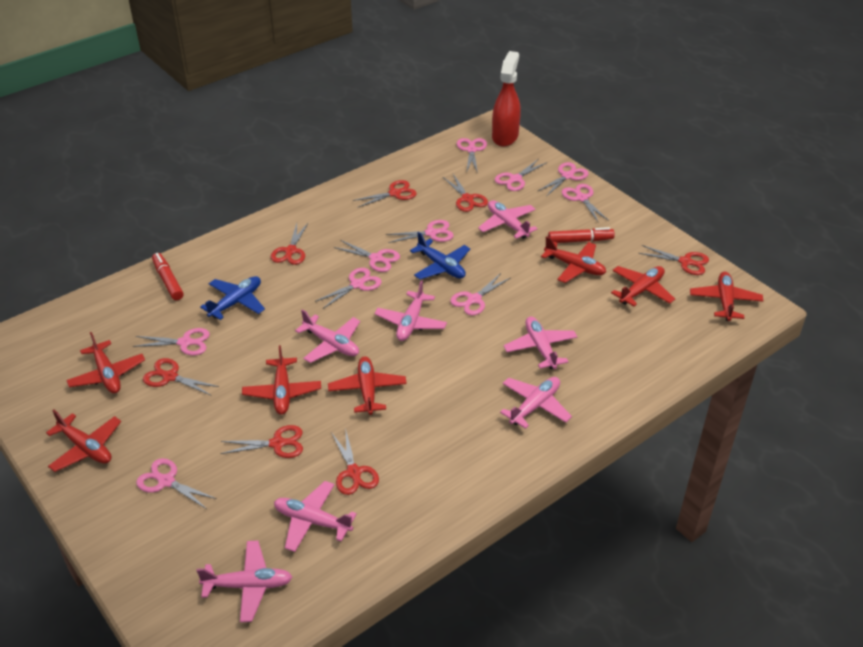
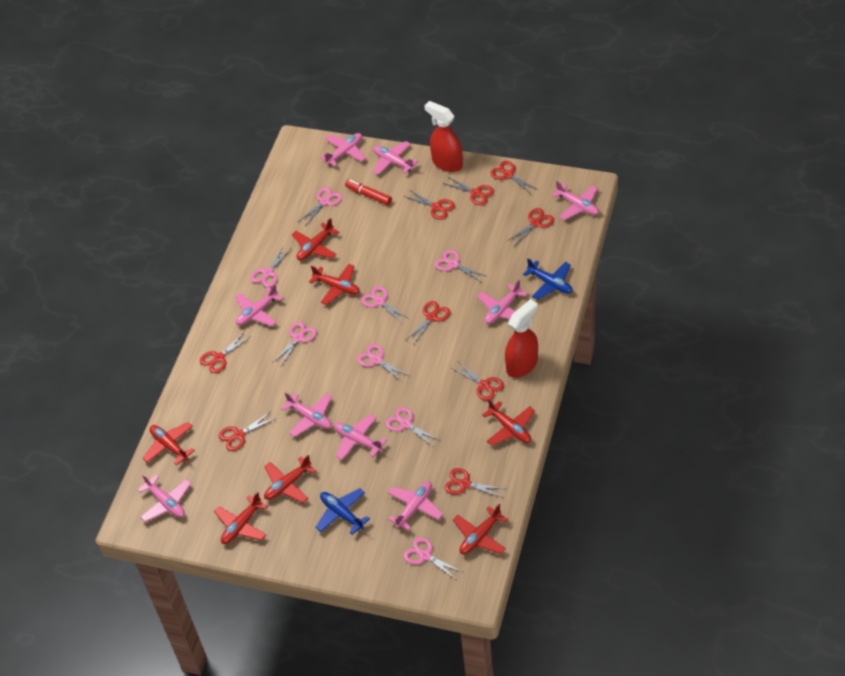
pink plane: [196,541,292,622] [274,481,357,552] [295,309,360,363] [374,280,447,341] [478,200,538,239] [500,377,572,429] [504,317,577,369] = 7 -> [138,474,191,522] [235,284,283,327] [281,392,332,437] [320,133,366,167] [334,414,387,460] [373,141,418,175] [387,481,443,531] [477,280,527,324] [551,181,599,220] = 9
pink scissors: [133,328,210,356] [136,458,217,509] [315,268,382,309] [334,240,400,272] [386,220,454,243] [450,273,510,316] [457,138,487,173] [495,159,546,191] [538,162,589,197] [562,184,609,223] = 10 -> [251,247,291,287] [273,322,317,366] [299,187,342,225] [357,344,409,382] [361,286,410,324] [386,407,441,446] [403,537,463,580] [435,250,488,283] = 8
red marker: [152,253,184,301] [548,227,615,243] = 2 -> [345,180,392,205] = 1
red scissors: [143,358,219,395] [221,425,303,458] [271,222,309,265] [331,431,379,495] [353,180,417,208] [443,174,488,212] [638,245,709,275] = 7 -> [200,332,251,373] [219,412,276,451] [404,190,455,220] [407,301,451,344] [443,176,494,205] [444,468,505,498] [451,361,504,401] [490,161,538,194] [507,208,554,245] = 9
red spray bottle: [492,51,521,146] = 1 -> [424,101,463,172] [505,299,538,378] = 2

